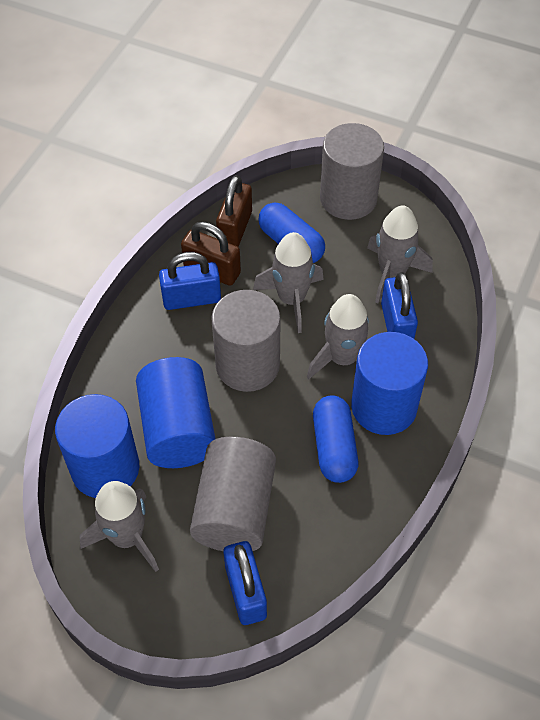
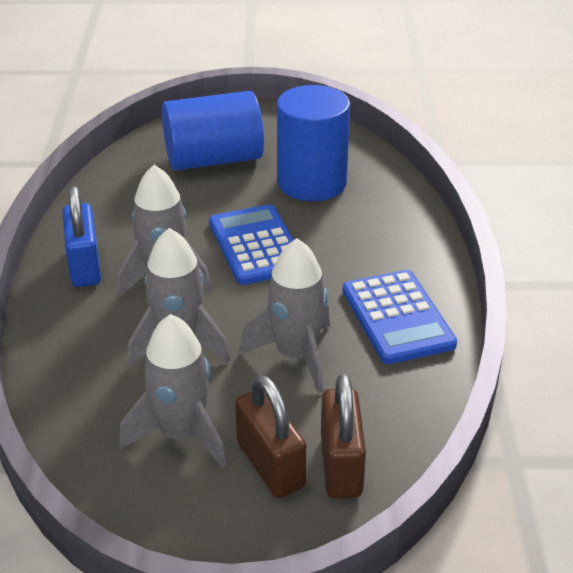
blue calculator: none = 0 -> [209,204,294,285] [343,270,457,364] = 2
blue capsule: [259,202,325,263] [313,396,359,483] = 2 -> none = 0
blue cylinder: [55,394,139,498] [136,357,216,468] [351,332,428,435] = 3 -> [162,91,264,171] [277,85,350,201] = 2
blue padlock: [159,252,221,310] [224,541,267,625] [381,272,418,339] = 3 -> [62,186,101,287] = 1
grey cylinder: [190,437,276,552] [211,290,281,392] [320,123,384,220] = 3 -> none = 0

